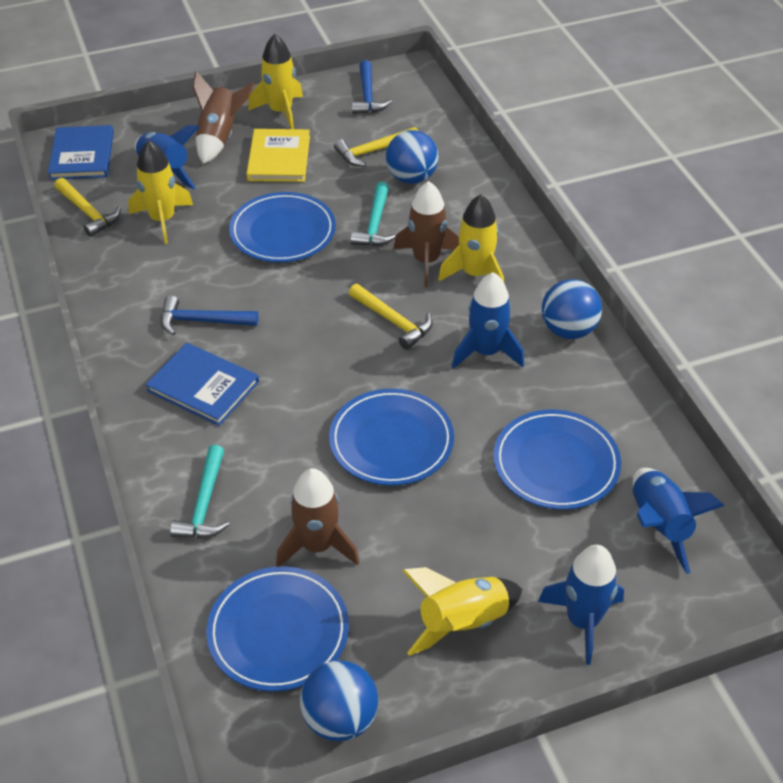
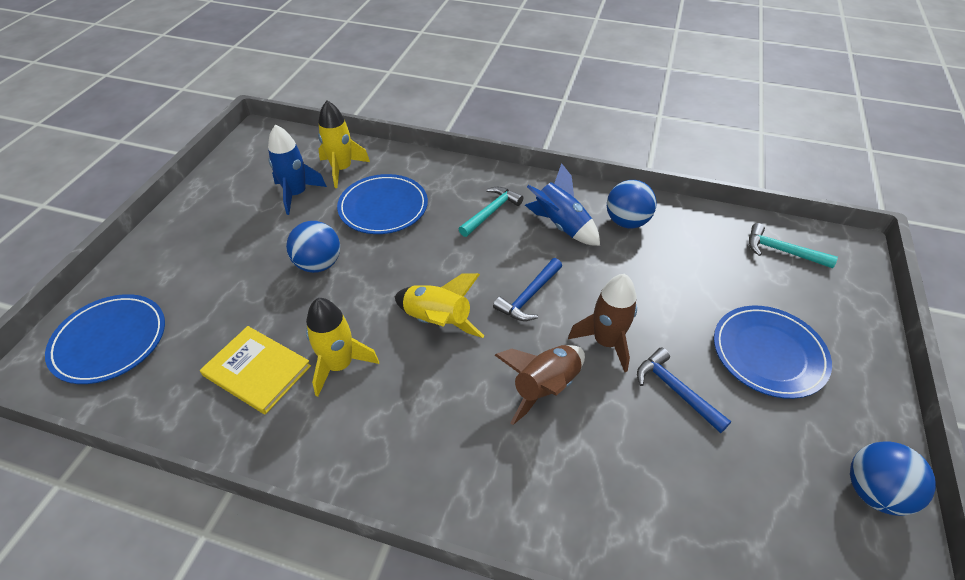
blue book: [48,125,114,180] [145,343,259,426] = 2 -> none = 0
blue plate: [206,566,349,692] [229,192,336,262] [329,388,454,486] [493,410,621,510] = 4 -> [45,294,165,384] [337,174,428,234] [714,306,832,399] = 3
blue rocket: [135,125,199,190] [452,272,524,369] [538,545,624,665] [633,468,725,574] = 4 -> [268,124,327,215] [525,163,600,246] = 2
brown rocket: [193,71,255,164] [276,468,360,567] [394,181,459,287] = 3 -> [495,345,585,425] [568,274,637,372] = 2
yellow hammer: [54,178,121,237] [334,127,418,166] [349,284,433,350] = 3 -> none = 0
yellow rocket: [128,140,193,244] [248,34,303,129] [402,567,522,656] [438,194,504,282] = 4 -> [306,298,379,397] [318,100,370,188] [395,273,484,338] = 3

